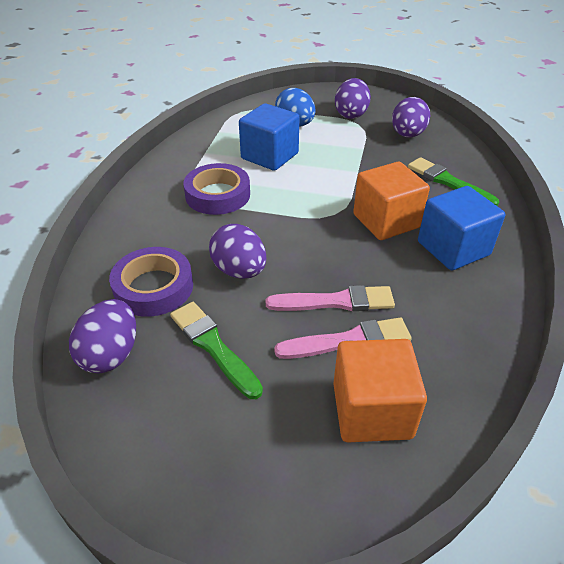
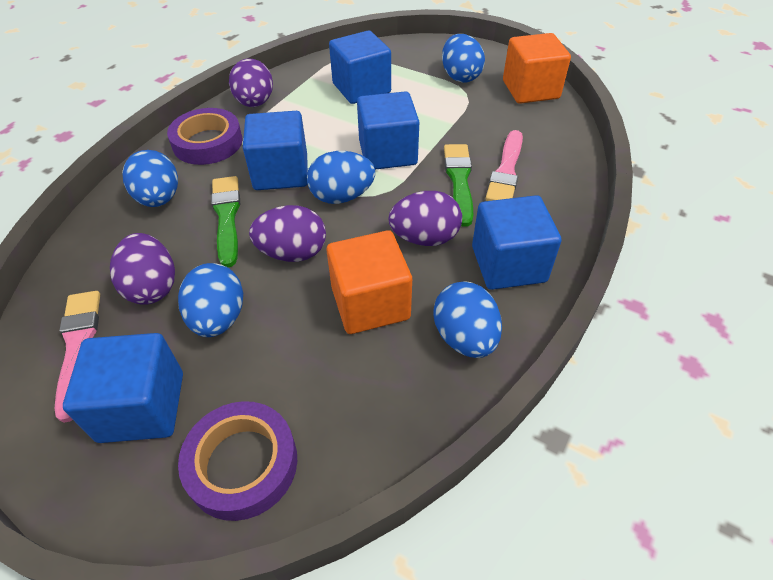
blue cube: [239,103,300,171] [418,186,505,270] = 2 -> [63,333,183,443] [243,111,308,190] [329,30,391,104] [357,91,419,170] [472,195,561,290] = 5
blue egg: [275,88,315,127] = 1 -> [122,150,178,207] [178,263,243,337] [307,151,375,204] [433,281,502,358] [442,34,485,83] = 5

